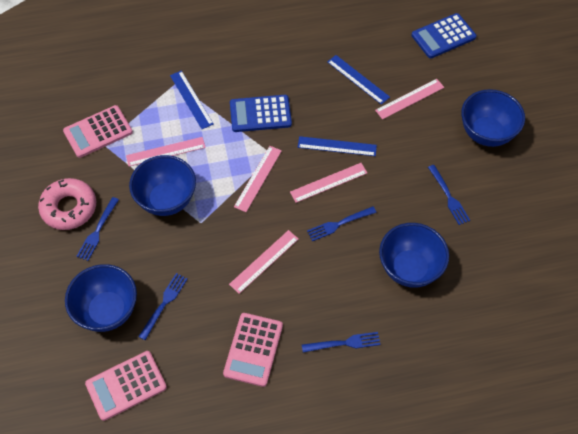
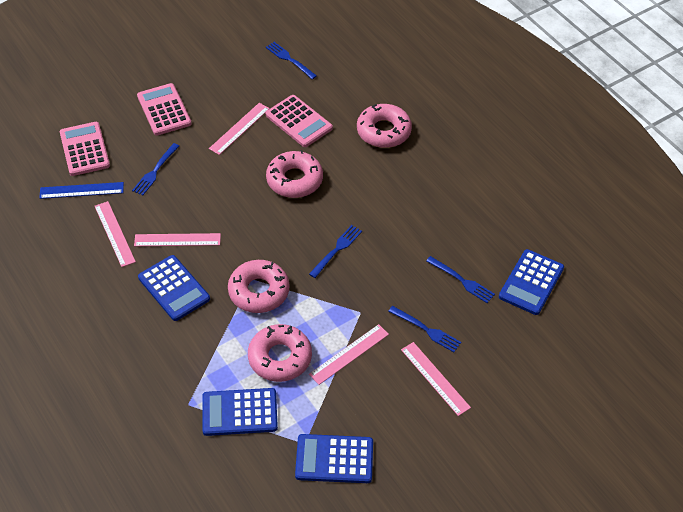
blue bowl: [65,264,137,332] [129,155,196,216] [379,223,449,288] [461,89,525,147] = 4 -> none = 0
blue calculator: [230,95,292,132] [412,13,476,58] = 2 -> [138,255,210,321] [202,388,278,436] [295,434,373,483] [499,249,564,315] = 4
blue ruler: [170,71,214,129] [298,136,377,156] [327,55,390,105] = 3 -> [39,182,124,199] = 1
pink donut: [38,178,96,230] = 1 -> [228,260,290,313] [248,324,312,382] [266,150,323,198] [357,104,412,148] = 4

